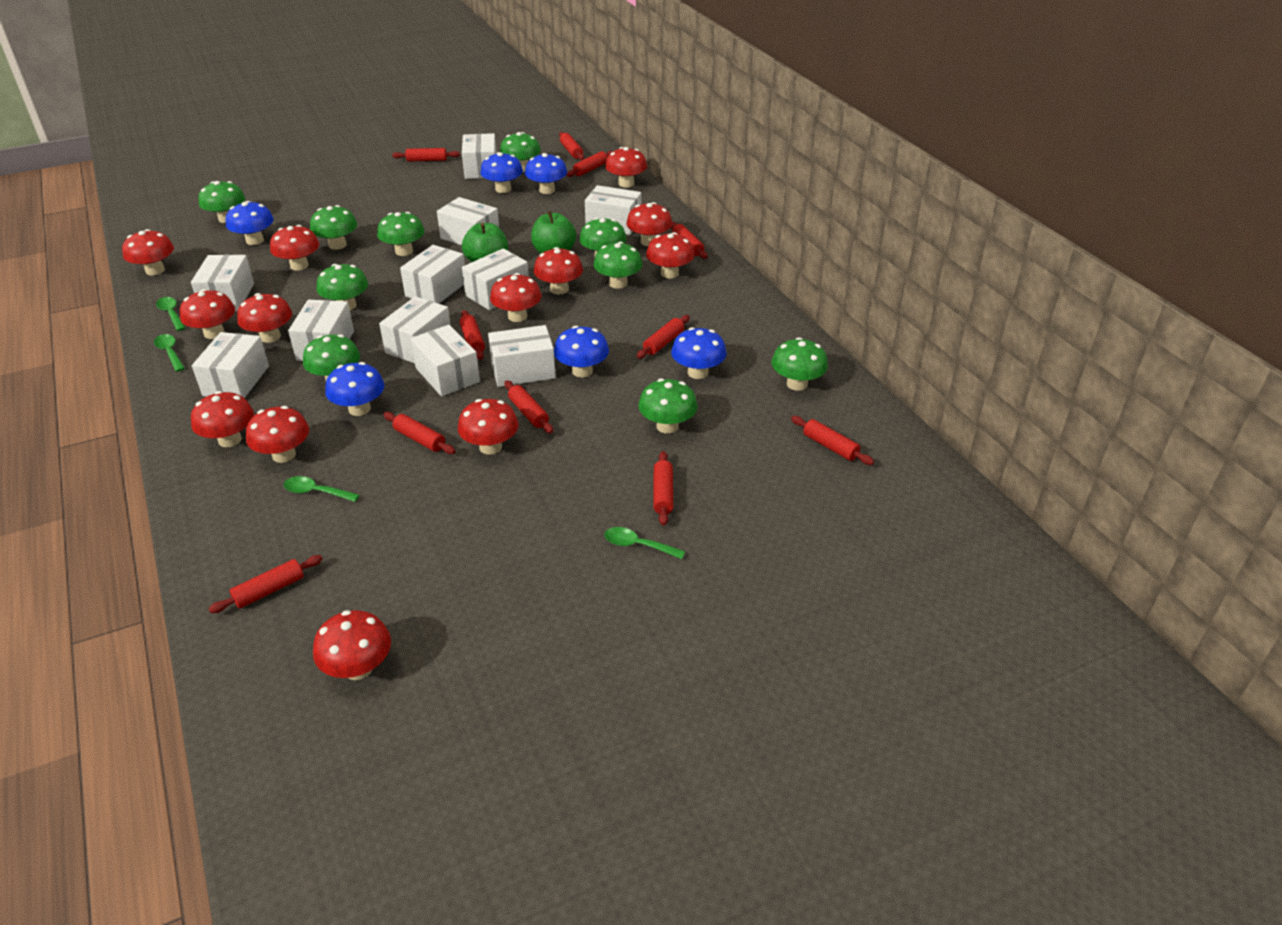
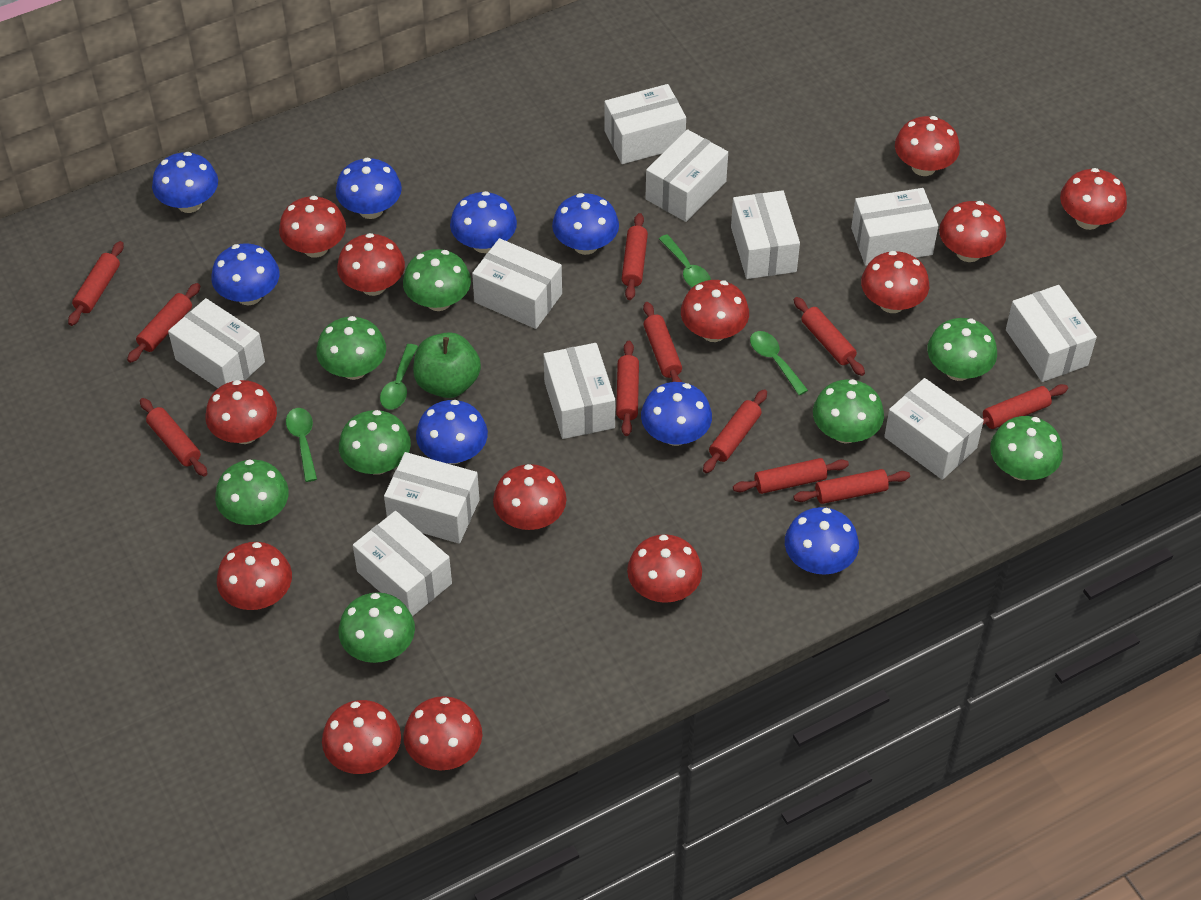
blue mushroom: [226,201,274,245] [325,362,385,416] [480,152,523,193] [525,153,567,194] [554,326,609,378] [671,327,727,379] = 6 -> [152,152,218,213] [211,243,279,305] [336,158,402,219] [416,400,488,464] [450,191,517,253] [552,193,619,255] [641,382,712,446] [785,507,859,575] = 8
green apple: [462,223,508,262] [531,211,576,254] = 2 -> [413,332,481,398] = 1
green mushroom: [198,181,245,223] [303,334,360,380] [310,205,357,250] [316,264,368,310] [377,212,425,256] [500,132,541,172] [579,218,627,256] [594,242,642,289] [638,378,698,434] [772,337,828,391] = 10 -> [215,459,289,525] [316,316,386,380] [338,592,415,663] [339,410,411,475] [403,249,471,311] [813,379,884,444] [927,318,997,381] [990,416,1063,480] = 8

